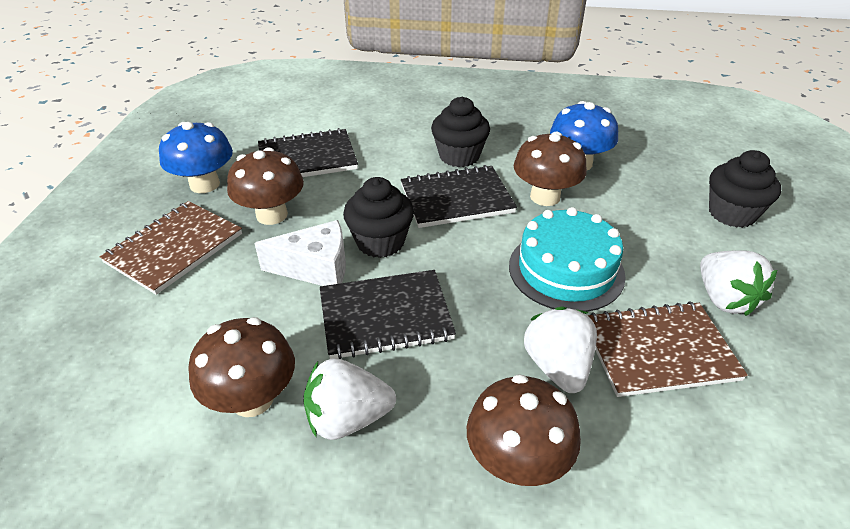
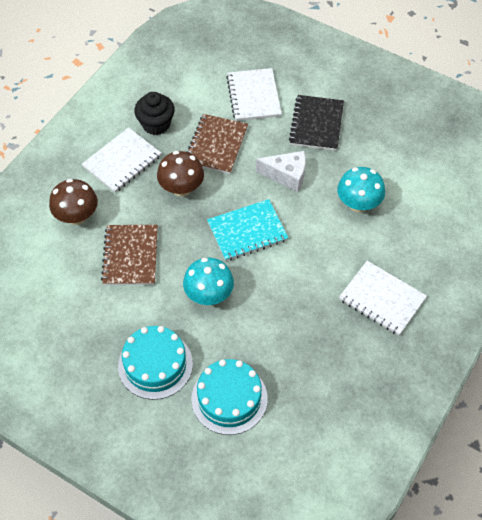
black cupcake: [343,177,414,258] [431,97,490,167] [709,150,781,228] = 3 -> [134,92,175,135] = 1
black notebook: [258,128,358,177] [320,270,456,359] [401,165,517,228] = 3 -> [289,95,344,151] = 1
blue mushroom: [159,122,233,193] [550,101,618,170] = 2 -> none = 0
brown mushroom: [188,317,295,417] [227,147,304,225] [467,374,581,486] [514,132,587,206] = 4 -> [49,179,98,225] [157,151,204,197] = 2
turquoise cake: [509,207,626,312] = 1 -> [118,326,193,400] [191,359,268,435] = 2
turquoise mushroom: none = 0 -> [183,258,234,305] [337,167,385,213] = 2
turquoise notebook: none = 0 -> [207,199,289,261] = 1
white notebook: none = 0 -> [82,127,161,193] [226,68,282,121] [339,261,427,336] = 3
white strawberry: [303,358,396,440] [524,306,597,393] [700,250,777,316] = 3 -> none = 0

